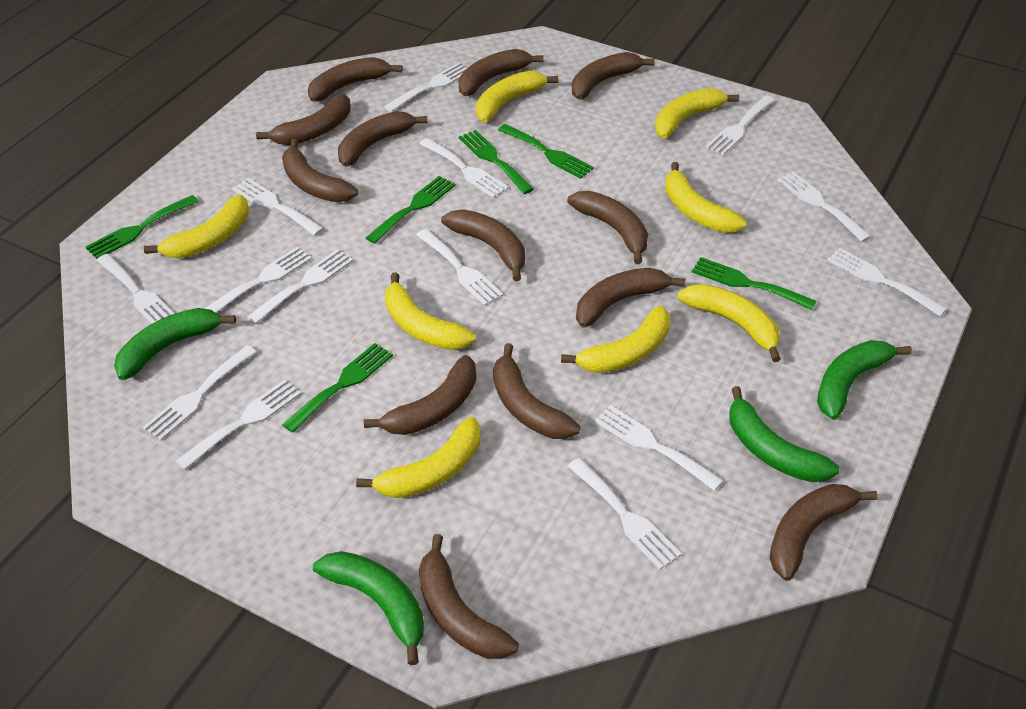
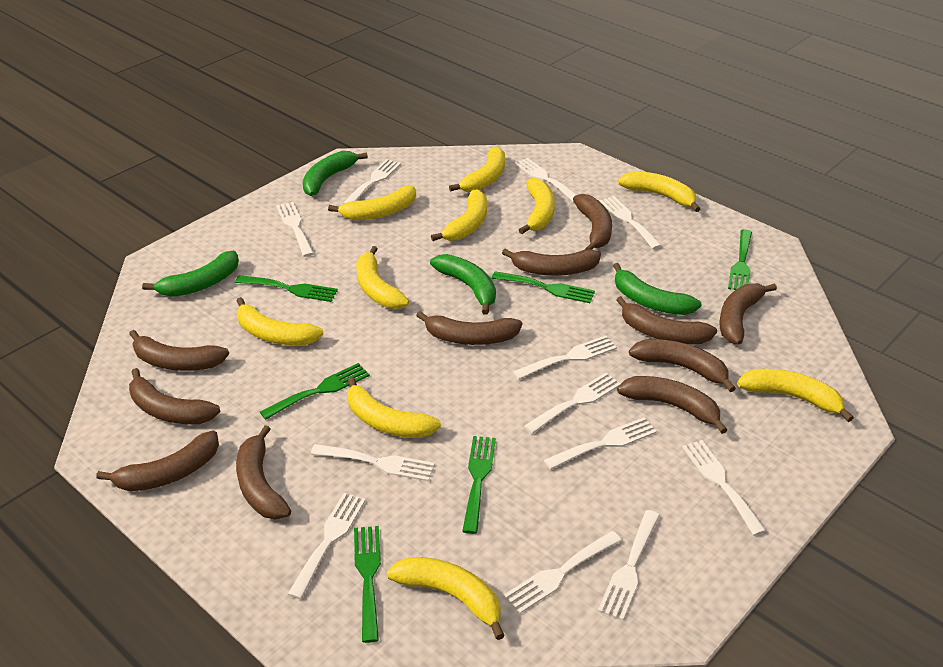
brown banana: [256,94,351,145] [282,139,358,202] [308,57,403,102] [338,111,428,167] [364,355,476,435] [419,534,519,659] [441,209,525,281] [459,49,543,96] [493,343,580,439] [567,191,648,264] [572,52,655,99] [576,268,685,328] [770,484,878,581] = 13 -> [96,431,219,491] [129,330,229,371] [129,368,220,424] [236,425,291,520] [416,311,522,345] [502,249,601,276] [573,194,612,250] [617,296,717,344] [617,376,727,434] [629,339,736,392] [719,283,777,345] = 11
white fork: [96,254,175,324] [143,345,257,440] [176,380,301,470] [205,247,312,313] [232,178,324,236] [247,249,354,324] [384,63,467,112] [416,229,503,306] [419,138,509,198] [568,458,681,570] [595,405,724,491] [705,95,775,155] [777,171,871,242] [827,248,947,317] = 14 -> [276,202,314,257] [288,493,366,599] [311,444,435,481] [343,159,401,204] [504,531,622,614] [513,335,617,380] [514,158,576,202] [524,373,621,434] [544,417,657,470] [598,510,660,620] [599,196,662,249] [682,440,766,536] = 12
yellow banana: [144,195,249,258] [356,417,481,498] [385,272,475,350] [476,71,558,122] [561,306,670,373] [655,88,739,138] [665,162,747,233] [678,284,781,362] = 8 -> [237,297,323,345] [328,186,416,220] [347,377,441,438] [356,246,409,309] [387,557,505,640] [431,189,487,241] [449,146,505,192] [519,178,555,234] [617,171,700,212] [737,369,854,422] = 10

